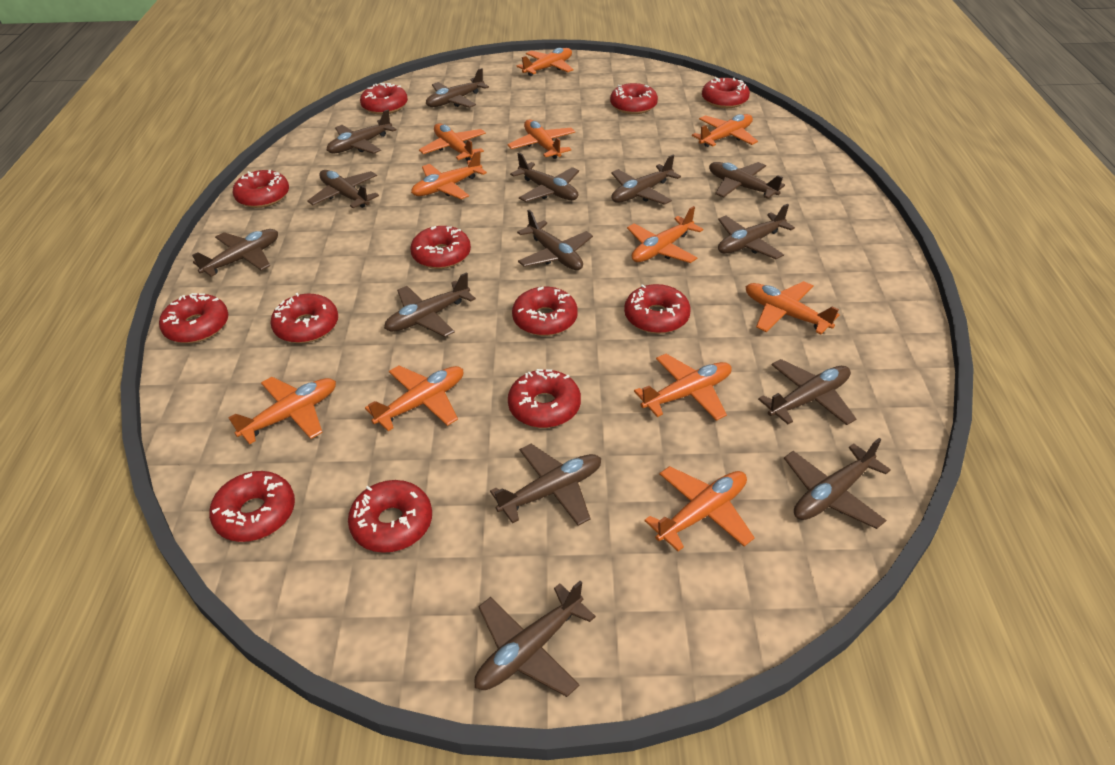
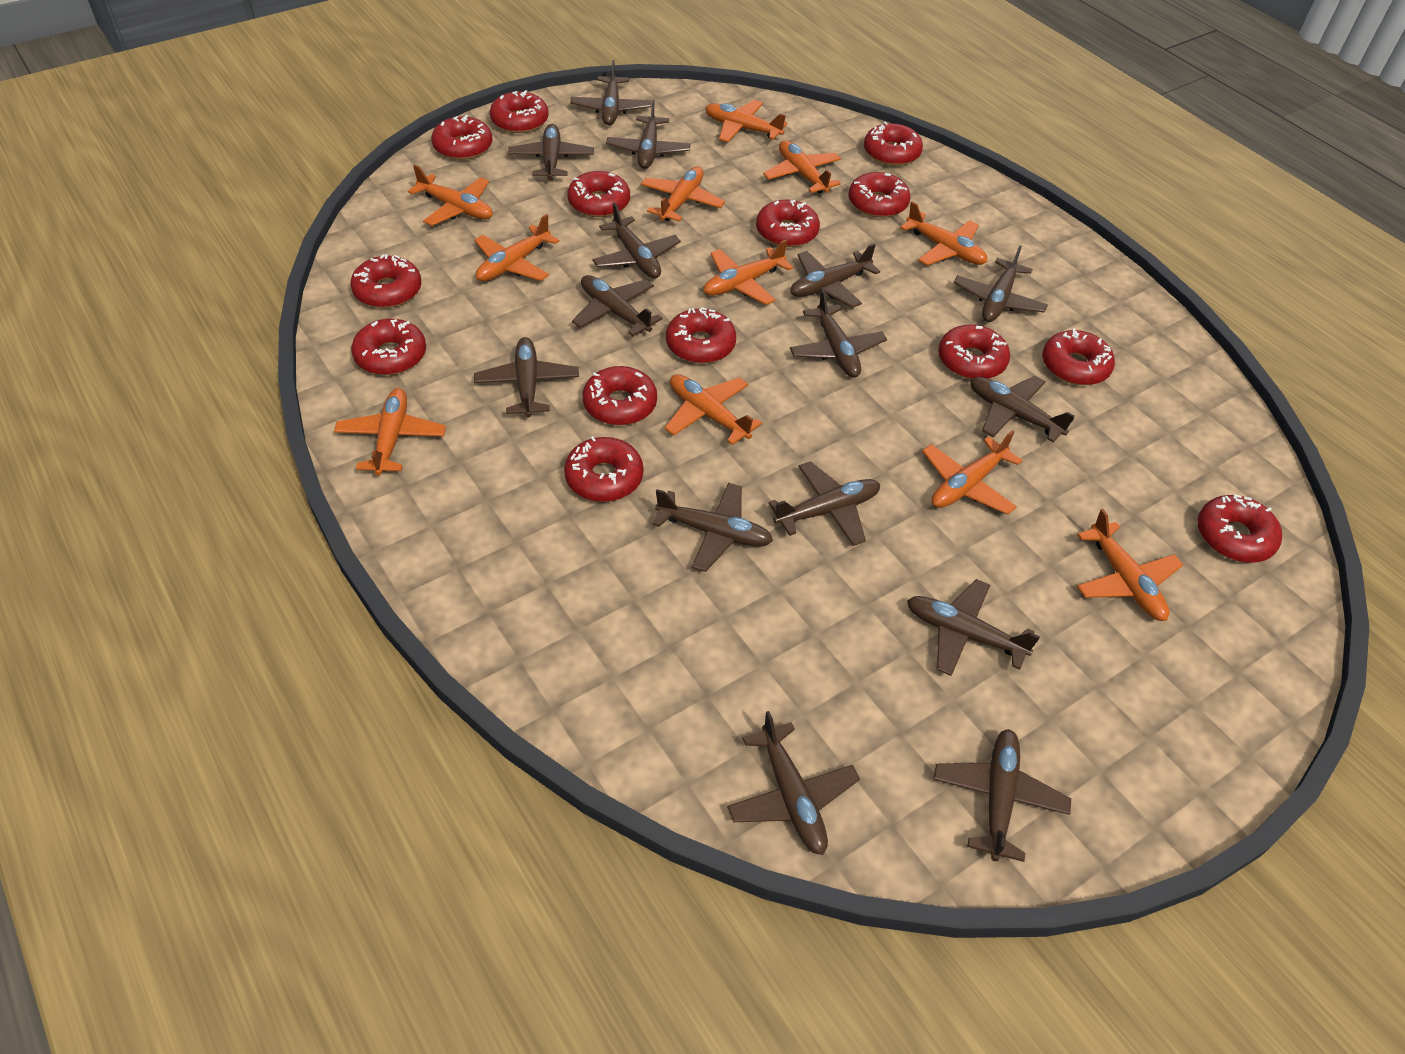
brown plane: [192,229,278,277] [307,170,379,208] [327,110,396,154] [384,272,476,337] [426,68,489,108] [474,581,596,697] [490,444,601,526] [510,153,579,202] [517,210,593,270] [611,155,681,205] [709,162,785,199] [718,204,795,259] [758,359,856,425] [784,438,891,529] = 14 -> [474,337,579,418] [508,124,594,180] [570,60,652,125] [572,275,663,336] [592,203,681,278] [606,100,691,169] [652,483,773,572] [727,711,860,855] [768,461,880,546] [790,243,880,308] [790,289,887,378] [907,579,1040,676] [934,729,1071,862] [953,246,1048,322] [970,376,1075,442] = 15
red donut: [159,293,228,343] [209,471,295,542] [233,170,289,208] [270,293,338,343] [348,480,432,553] [360,83,408,115] [410,226,471,269] [508,369,581,428] [512,287,578,336] [610,83,658,114] [624,284,691,334] [702,77,750,108] = 12 -> [351,254,421,308] [351,319,426,375] [431,115,492,160] [490,90,549,133] [564,436,644,502] [567,171,630,217] [583,366,657,425] [666,307,736,364] [756,199,820,247] [848,172,911,218] [864,122,923,166] [938,325,1010,379] [1042,328,1115,385] [1197,494,1282,563] = 14

